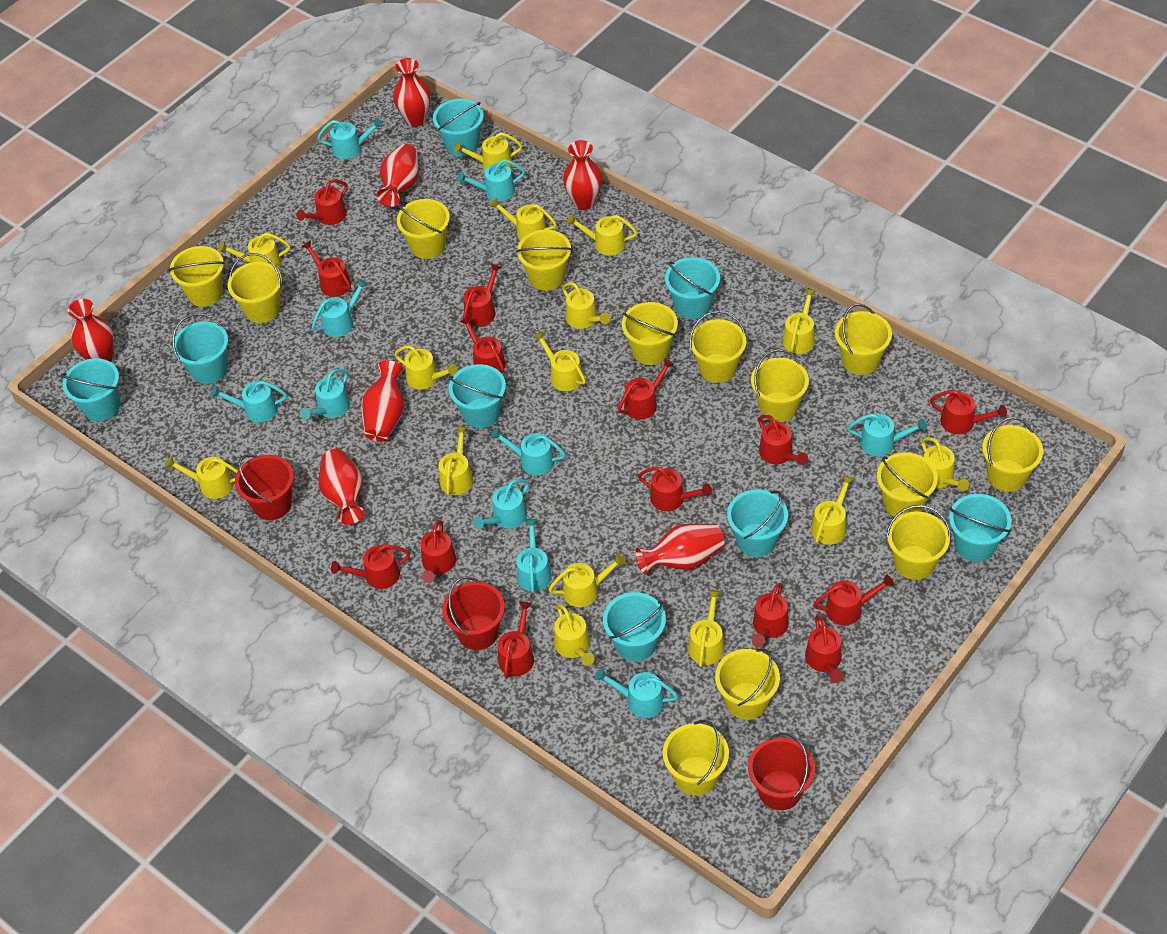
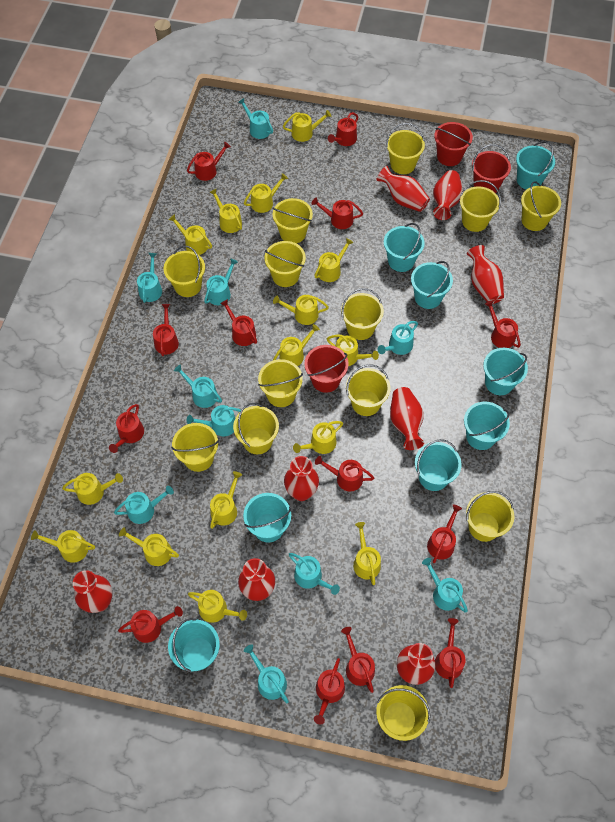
red vase: [68,299,114,362] [319,449,364,525] [361,360,404,442] [377,144,419,207] [393,58,431,127] [563,140,602,210] [635,524,724,575] = 7 -> [73,570,112,613] [238,558,275,601] [284,456,319,501] [376,166,430,212] [390,387,424,450] [397,643,435,685] [433,170,462,220] [467,245,504,304] = 8
red watering can: [296,179,347,225] [301,240,351,297] [331,545,410,589] [420,520,456,583] [459,316,506,373] [463,264,502,326] [498,601,534,679] [618,358,674,419] [638,467,712,511] [751,583,789,647] [758,415,808,465] [805,615,843,683] [813,574,894,625] [930,390,1007,434] = 14 -> [109,404,144,453] [118,606,183,643] [153,304,179,356] [187,142,231,181] [220,299,257,346] [311,198,363,229] [314,658,345,725] [315,456,374,491] [328,112,358,146] [341,627,375,693] [427,505,462,563] [435,618,466,688] [485,300,521,348] = 13

